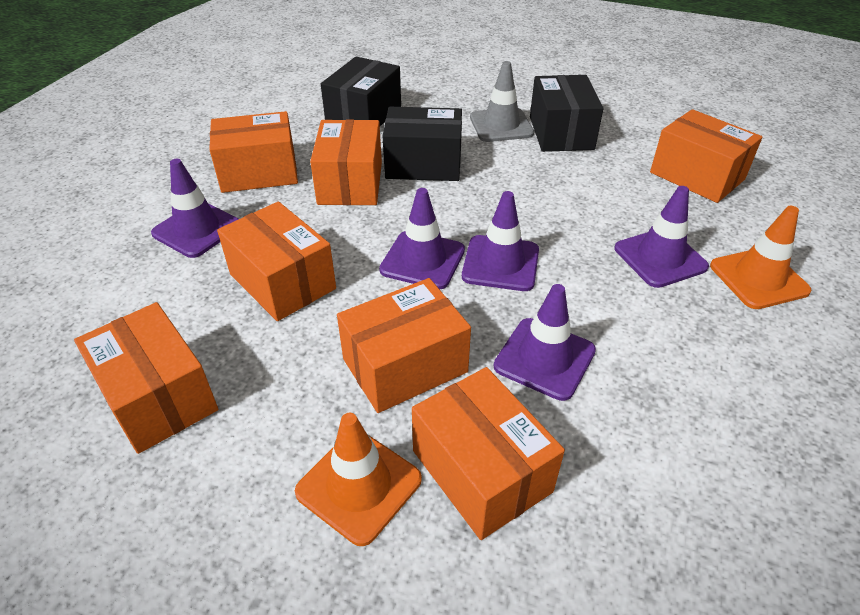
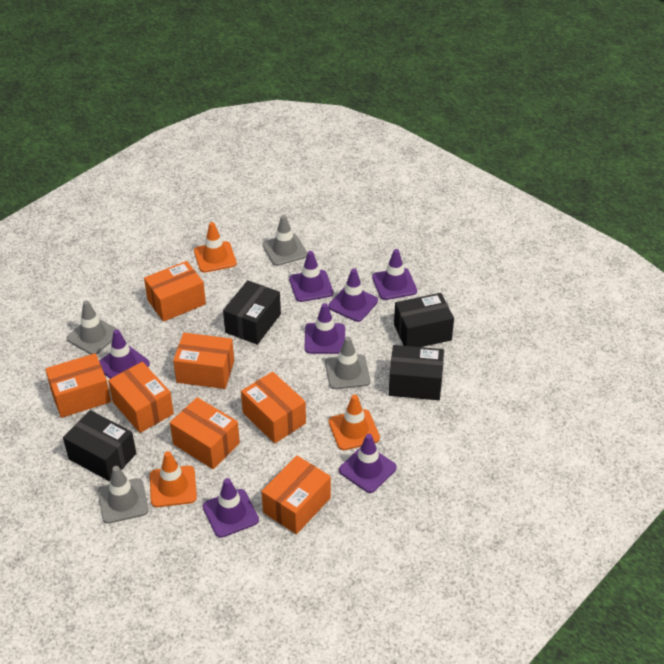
black box: [321,57,401,126] [383,107,462,181] [530,75,604,152] = 3 -> [63,410,136,481] [223,280,281,345] [389,345,444,400] [394,293,454,347] = 4
grey traffic cone: [470,61,534,142] = 1 -> [67,300,117,354] [98,466,149,524] [262,215,308,266] [325,337,370,389] = 4
orange traffic cone: [295,413,422,546] [710,206,812,309] = 2 -> [150,451,197,507] [194,222,237,273] [329,395,380,450] = 3
purple traffic cone: [151,159,239,258] [379,188,465,289] [462,191,539,291] [494,284,596,401] [614,186,709,288] = 5 -> [99,329,150,379] [203,478,259,538] [289,251,333,302] [305,303,345,354] [328,268,378,322] [339,434,397,493] [372,249,417,300] = 7

